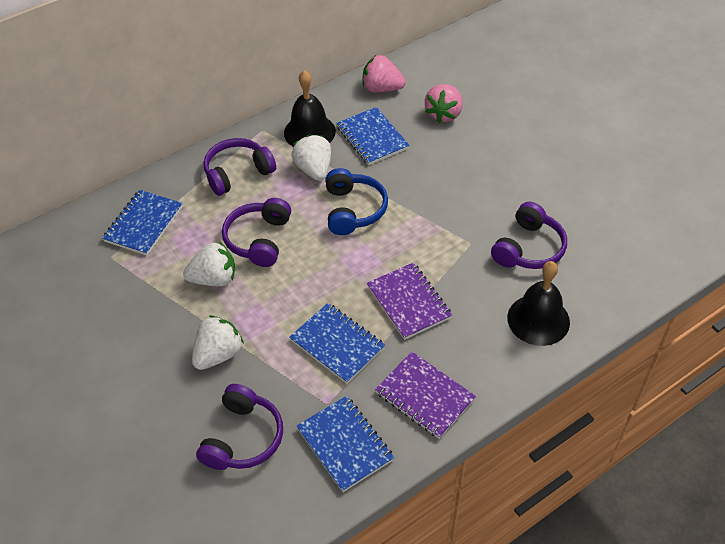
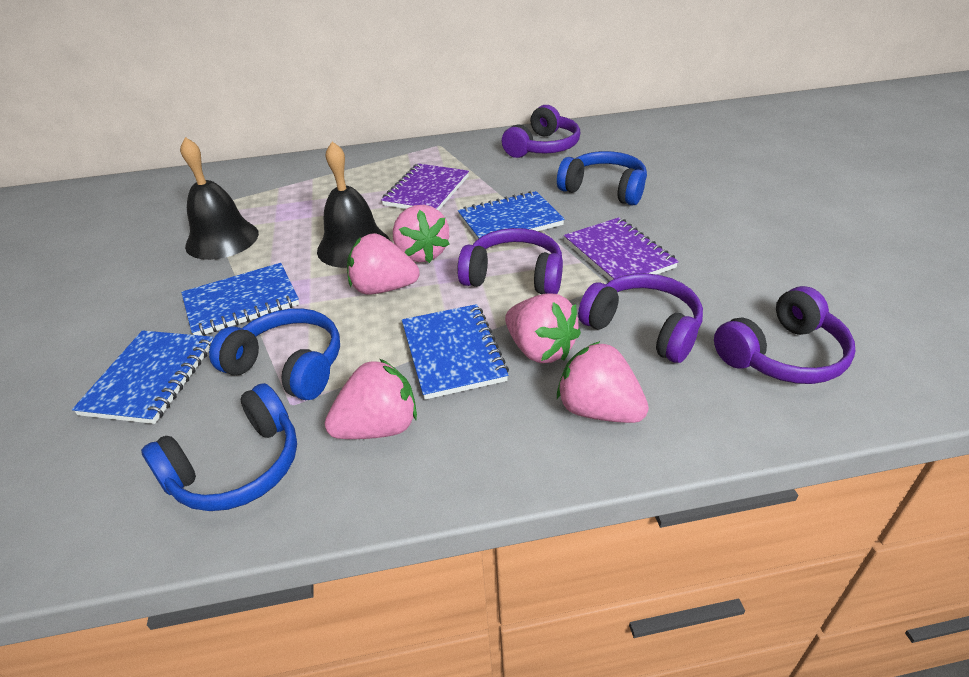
blue headphones: [326,168,388,235] = 1 -> [141,383,297,511] [209,308,340,400] [557,151,647,206] = 3
pink strawberry: [363,55,406,92] [425,84,463,123] = 2 -> [325,359,417,439] [347,233,420,295] [393,205,449,263] [505,294,581,363] [557,341,649,423] = 5
white strawberry: [183,241,235,286] [192,315,244,370] [292,135,331,181] = 3 -> none = 0

